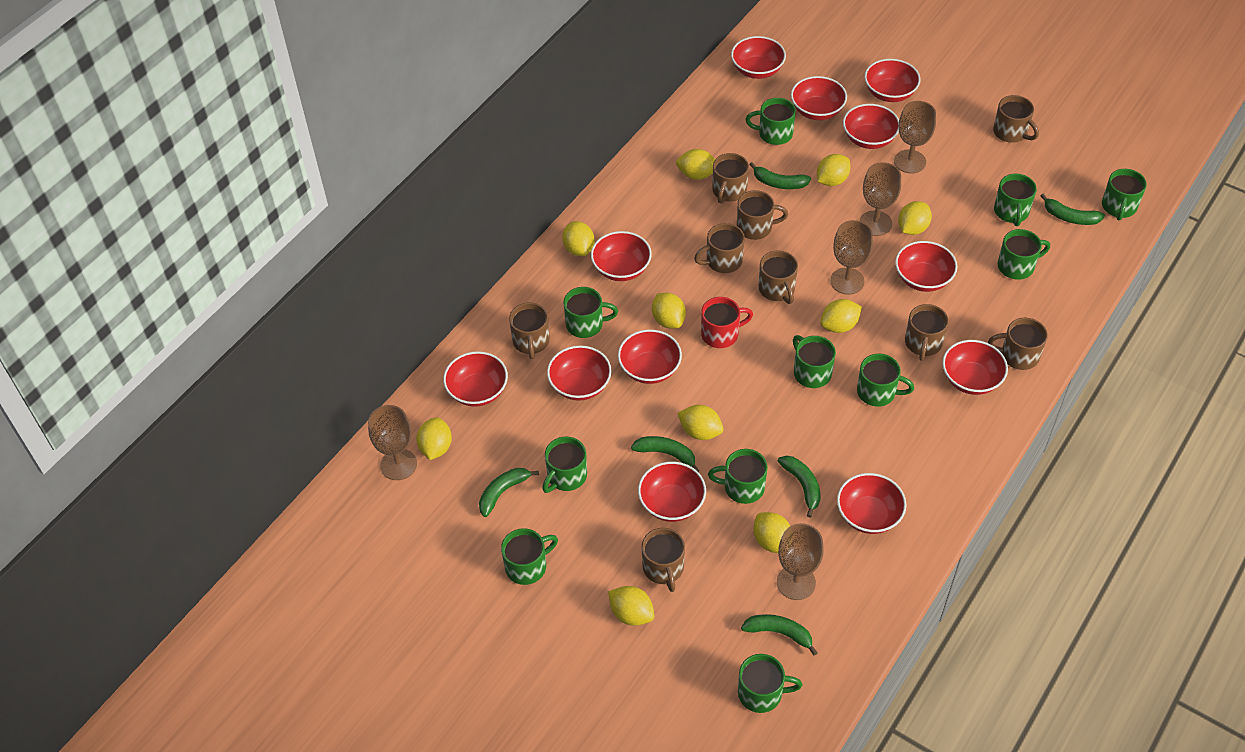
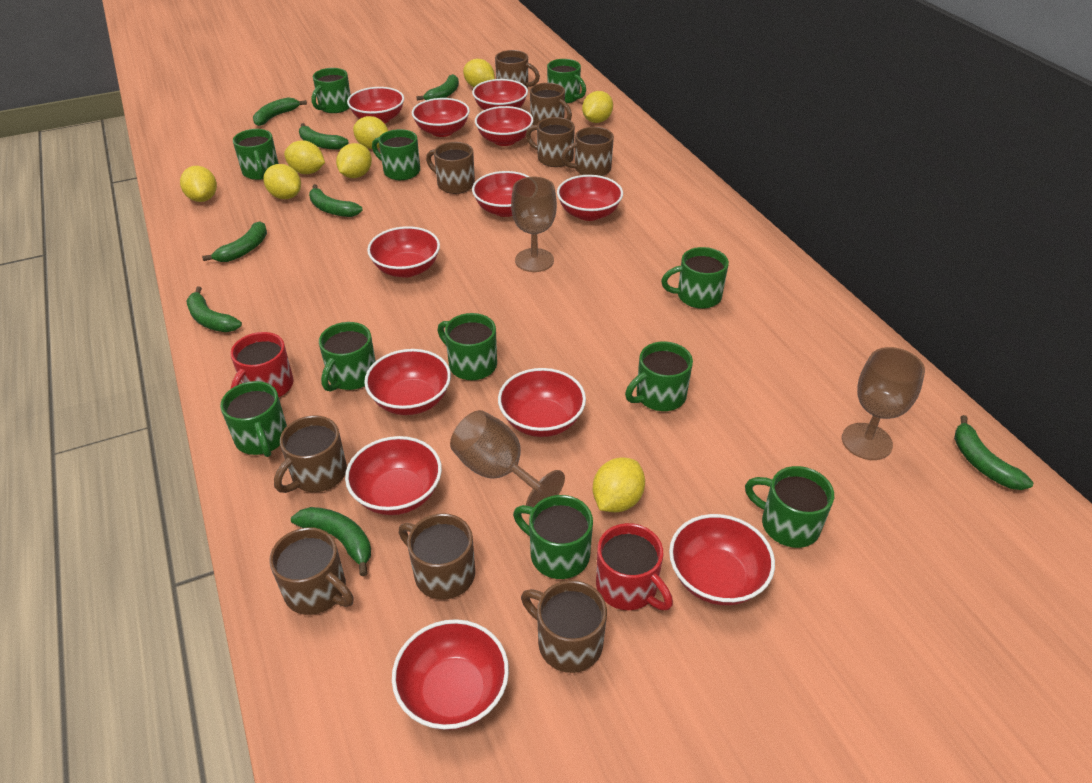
brown goblet: [368,405,417,480] [777,523,824,600] [830,220,873,295] [859,162,901,236] [894,101,936,173] = 5 -> [450,410,565,507] [511,177,557,272] [842,347,925,460] = 3
green banana: [479,468,539,517] [631,436,699,472] [741,614,818,656] [749,162,811,189] [778,456,821,518] [1041,193,1105,225] = 6 -> [186,286,242,332] [202,221,267,262] [253,97,307,126] [291,507,371,576] [299,123,349,150] [309,184,363,217] [417,74,459,101] [954,415,1034,490] = 8
red mug: [701,297,753,348] = 1 -> [230,332,294,397] [596,523,673,610] = 2
yellow lemon: [416,417,452,460] [562,221,594,256] [608,586,654,626] [652,293,686,329] [676,149,715,180] [678,405,724,440] [754,512,790,553] [817,154,851,186] [820,299,862,333] [898,201,932,235] = 10 -> [180,166,217,202] [263,164,301,199] [284,140,325,174] [336,143,372,178] [353,116,388,149] [463,59,495,87] [582,91,613,123] [592,457,645,512] = 8

